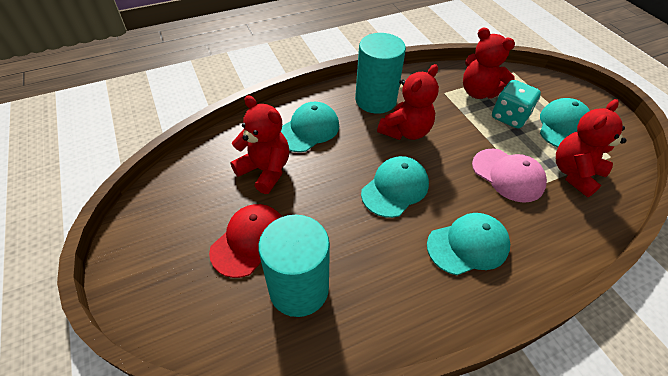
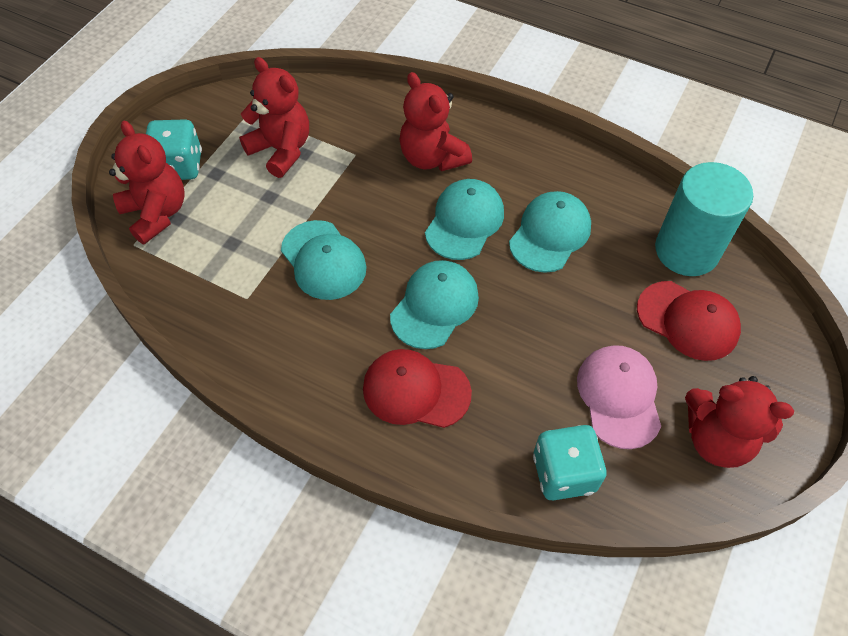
red cap: [209,204,282,278] = 1 -> [363,349,472,428] [637,281,741,361] = 2
turquoise cylinder: [258,215,330,317] [355,33,406,114] = 2 -> [655,162,753,276] = 1
turquoise dice: [492,80,541,129] = 1 -> [146,119,202,180] [533,425,607,500] = 2

